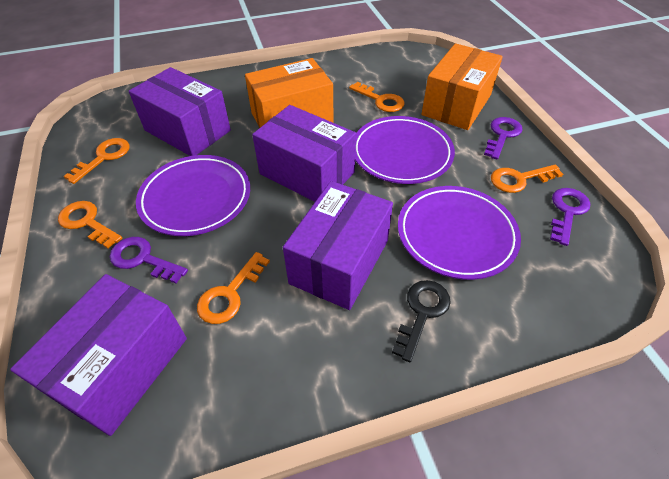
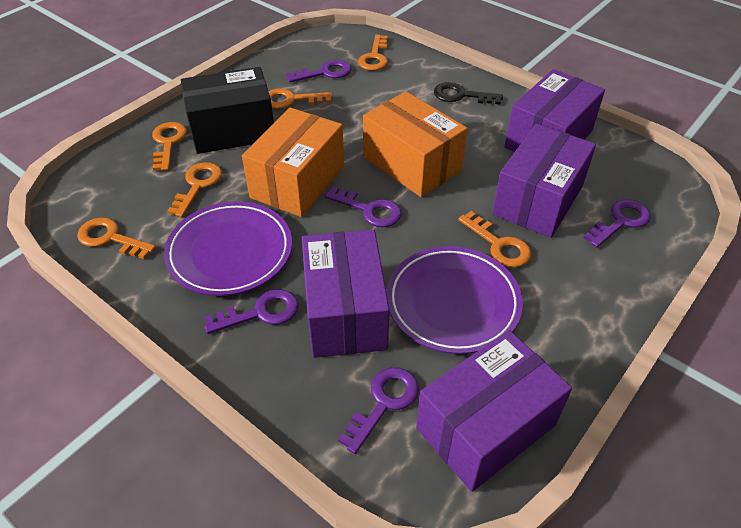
black box: none = 0 -> [181,67,274,154] = 1
orange key: [58,201,122,248] [63,138,130,184] [197,252,270,324] [349,82,404,112] [491,164,563,193] = 5 -> [77,217,156,259] [152,122,187,171] [167,162,222,217] [269,88,333,109] [358,34,388,71] [458,211,531,268] = 6
purple key: [110,237,188,283] [484,117,523,160] [550,188,590,246] = 3 -> [204,289,299,334] [286,60,351,83] [325,186,402,227] [338,367,419,454] [584,199,651,248] = 5
purple plate: [136,155,250,236] [355,116,455,184] [398,186,521,280] = 3 -> [164,201,292,296] [387,246,523,354] = 2

